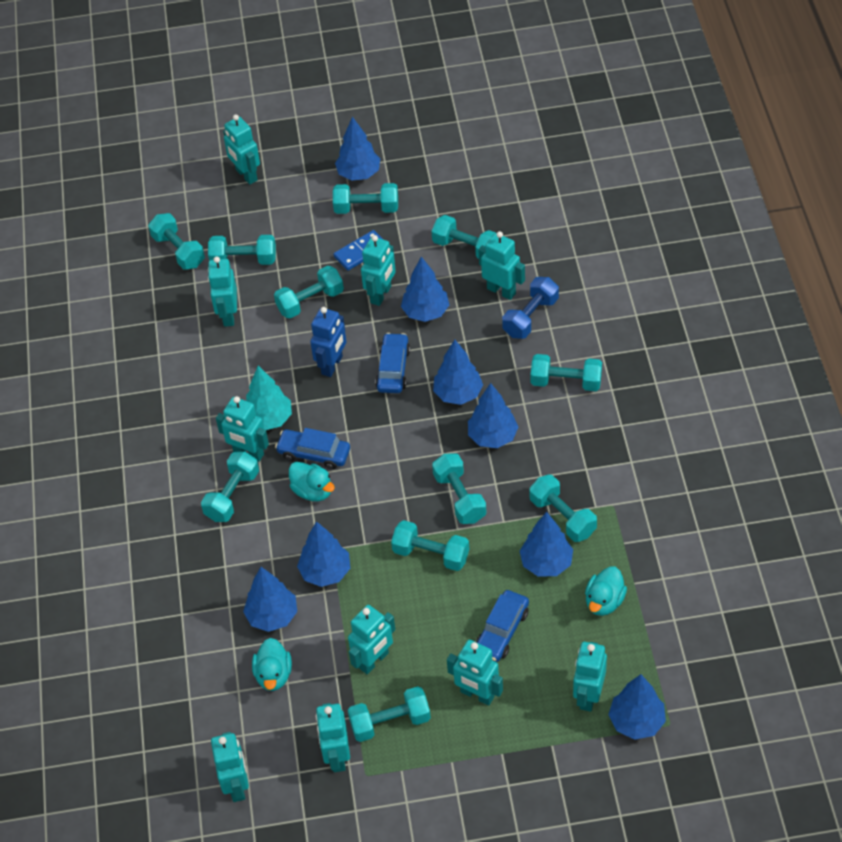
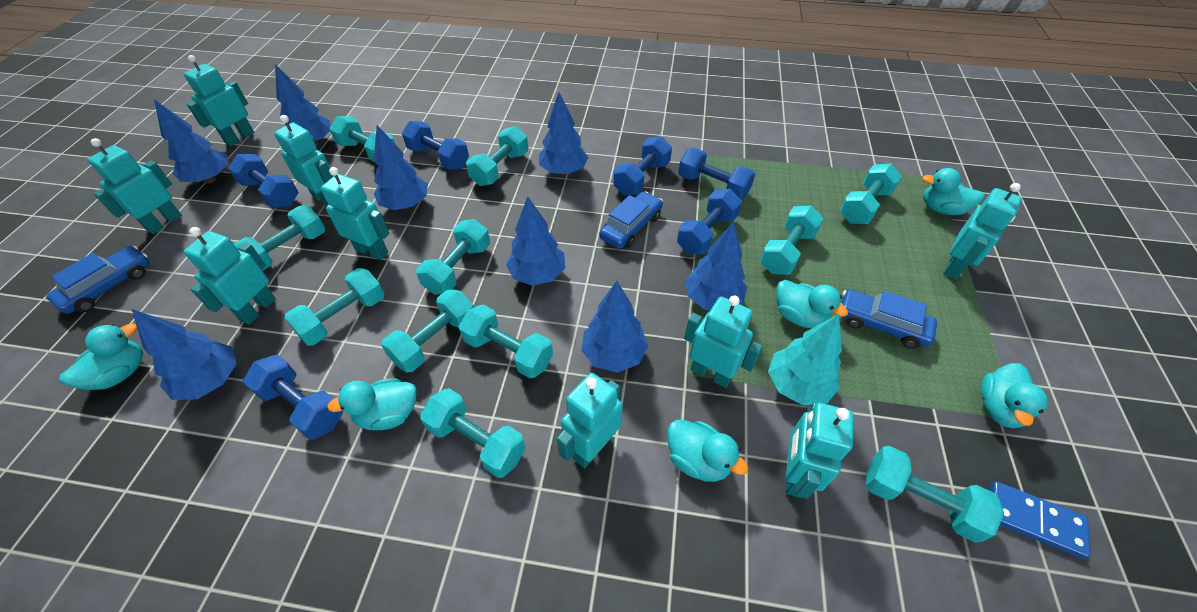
blue dumbbell: [502,277,559,339] = 1 -> [228,154,299,208] [243,354,343,440] [402,121,469,170] [614,136,672,195] [677,189,742,254] [678,148,755,199] = 6
blue robot: [310,307,346,377] = 1 -> none = 0
turquoise duck: [252,638,292,691] [289,462,335,501] [585,566,627,616] = 3 -> [59,324,143,390] [327,378,417,430] [667,420,748,482] [776,280,848,328] [922,168,984,215] [981,363,1048,428] = 6
turquoise robot: [208,256,237,327] [211,732,249,802] [216,396,269,462] [223,114,260,184] [316,703,350,772] [348,605,395,675] [361,235,396,306] [447,640,503,706] [479,231,525,300] [573,642,607,712] = 10 -> [87,138,182,234] [184,55,254,146] [184,227,276,325] [274,115,333,206] [321,167,389,260] [557,373,623,468] [684,296,763,388] [786,403,854,499] [944,183,1022,280] = 9

